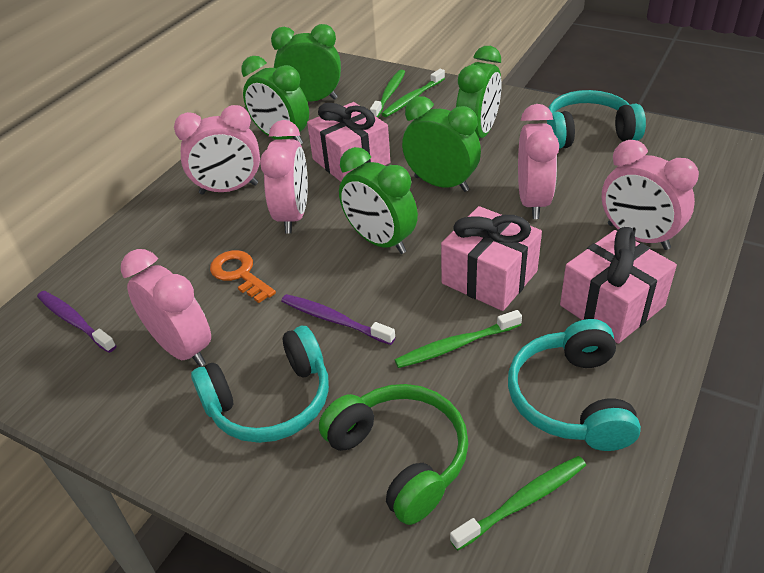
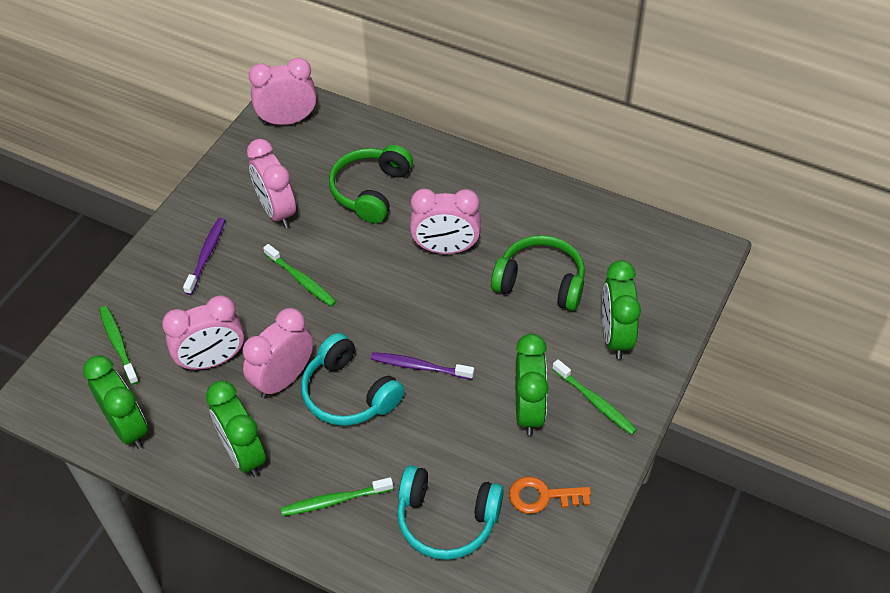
green clock: [241,56,309,144] [271,24,341,102] [339,147,418,254] [402,96,481,192] [456,46,502,138] = 5 -> [83,356,148,449] [206,381,266,477] [516,334,549,435] [602,260,641,359] = 4
green headphones: [319,384,469,525] = 1 -> [329,145,413,223] [491,235,585,311] = 2
pink gift: [307,102,390,182] [441,206,542,311] [560,227,677,344] = 3 -> none = 0
turquoise headphones: [191,326,329,443] [508,319,641,451] [547,90,646,149] = 3 -> [301,333,405,426] [397,465,504,560] = 2

